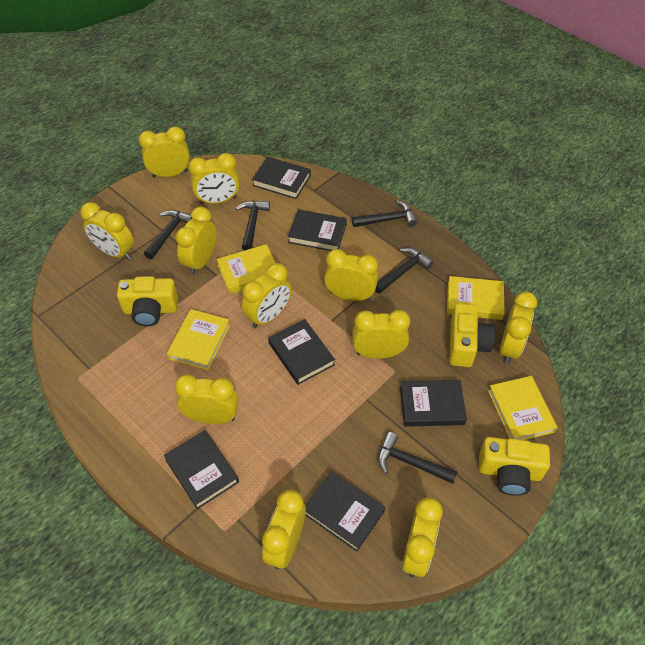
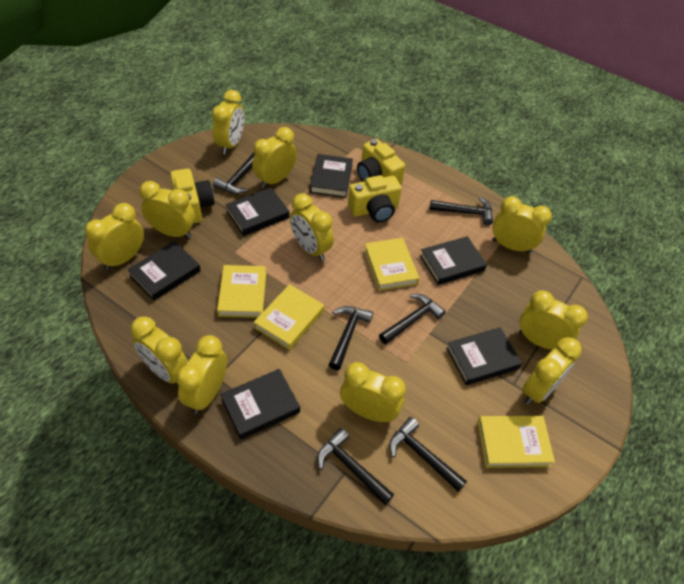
black hammer: [144,210,192,259] [236,200,270,251] [352,200,417,227] [375,248,434,294] [378,432,457,484] = 5 -> [213,152,255,194] [317,428,394,505] [329,306,373,370] [379,294,446,344] [390,417,467,492] [430,197,493,225] = 6

